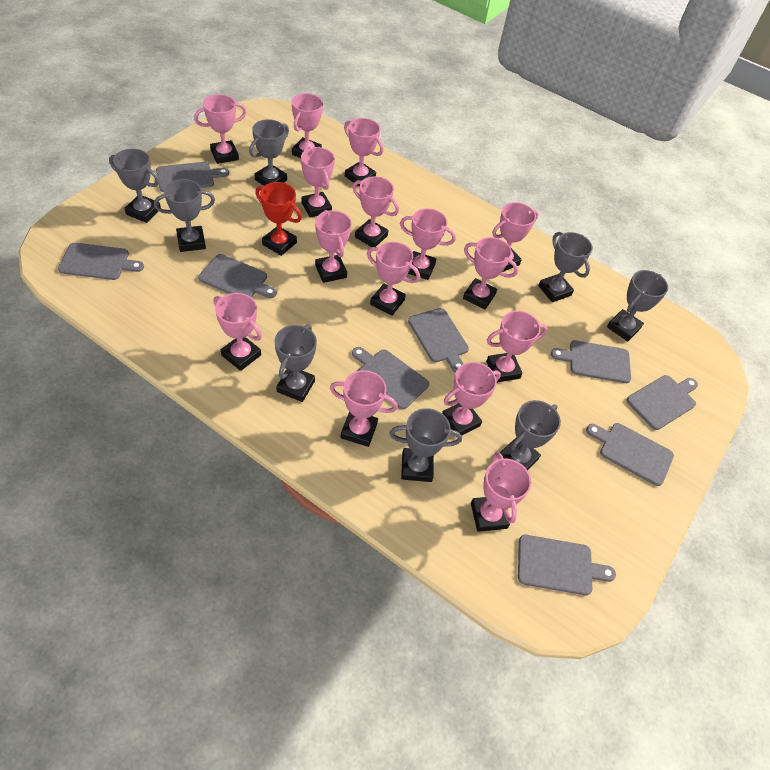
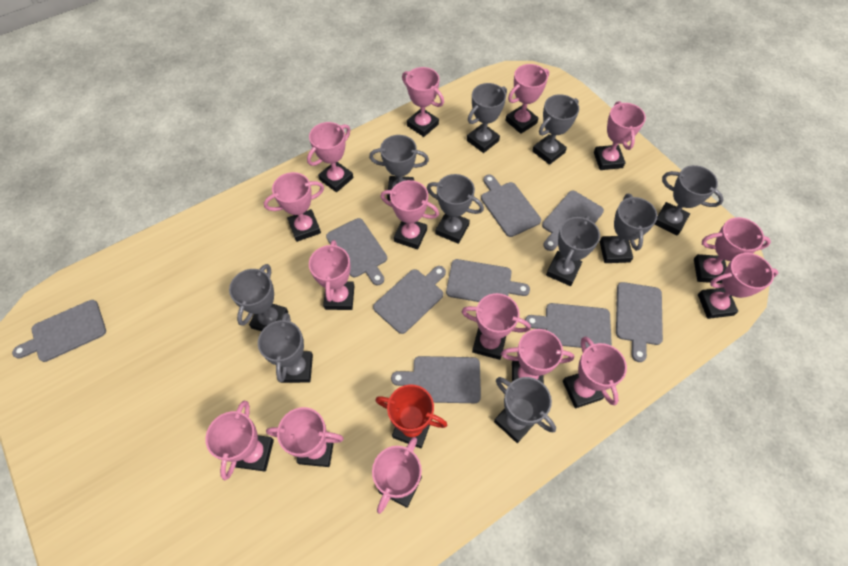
grey trophy: [109,149,161,223] [154,179,215,252] [249,119,289,186] [274,324,317,402] [389,408,462,482] [500,400,561,470] [538,232,593,302] [607,270,668,342] = 8 -> [229,264,288,331] [258,313,313,383] [369,135,429,201] [427,174,484,244] [467,83,507,153] [494,377,556,443] [532,94,579,165] [546,216,600,286] [600,194,657,263] [654,165,724,235] = 10

